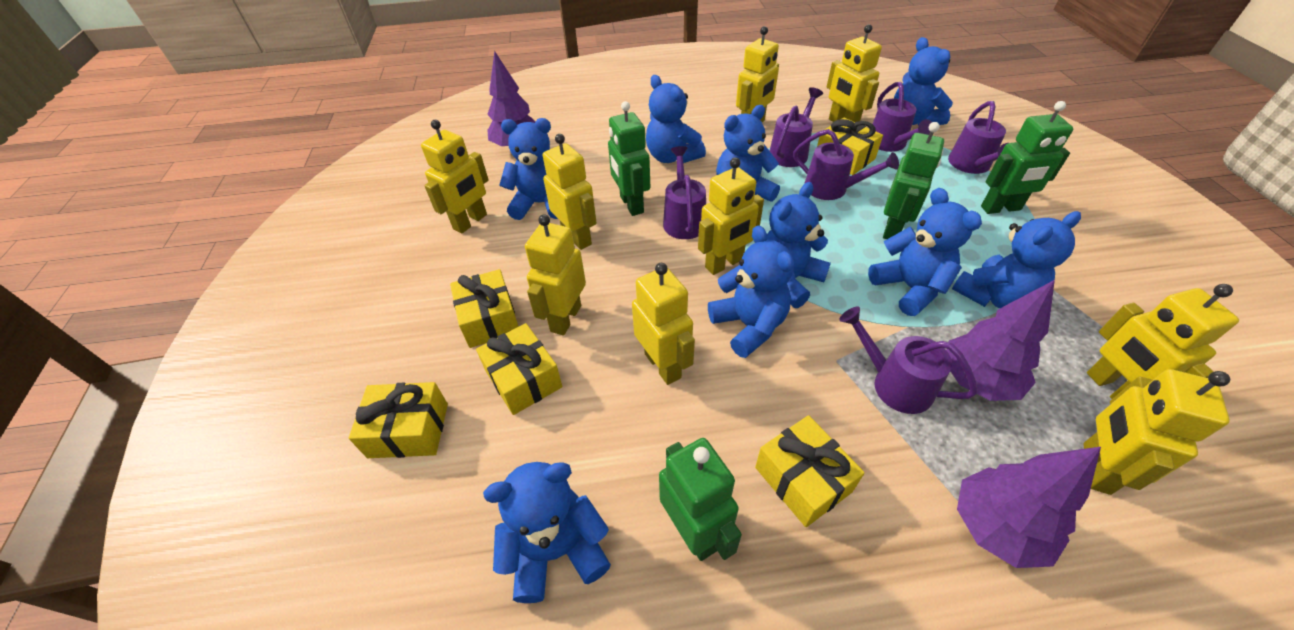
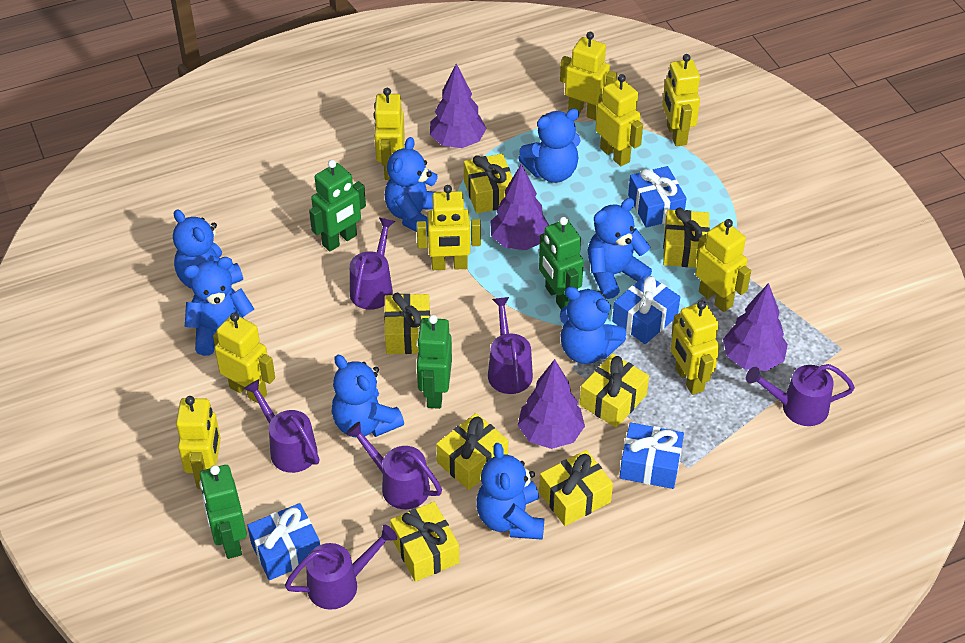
blue gift: none = 0 -> [247,503,320,580] [612,274,680,344] [619,422,684,489] [628,166,687,228] = 4
blue teddy bear: [483,462,611,603] [499,118,558,220] [646,75,706,163] [708,225,794,358] [716,105,780,202] [767,182,831,308] [868,188,982,316] [894,37,953,126] [952,211,1081,309] = 9 -> [173,210,243,289] [184,257,254,356] [332,355,404,437] [385,137,438,236] [476,443,544,540] [518,109,581,183] [560,287,626,364] [588,198,652,299] = 8
purple tree: [487,51,536,146] [946,280,1055,401] [957,447,1101,568] = 3 -> [430,64,486,148] [490,164,549,250] [518,359,585,449] [723,283,788,371] = 4
yellow gift: [349,382,448,458] [450,269,518,348] [476,323,562,415] [755,415,865,527] [817,117,883,175] = 5 -> [384,293,430,354] [390,502,459,582] [436,413,508,490] [464,154,513,214] [539,450,613,526] [580,353,649,428] [663,208,710,267] = 7

